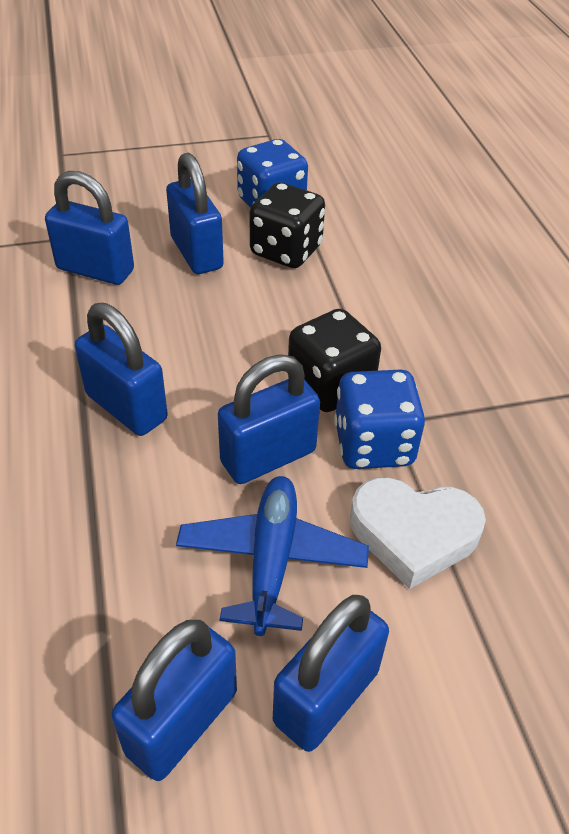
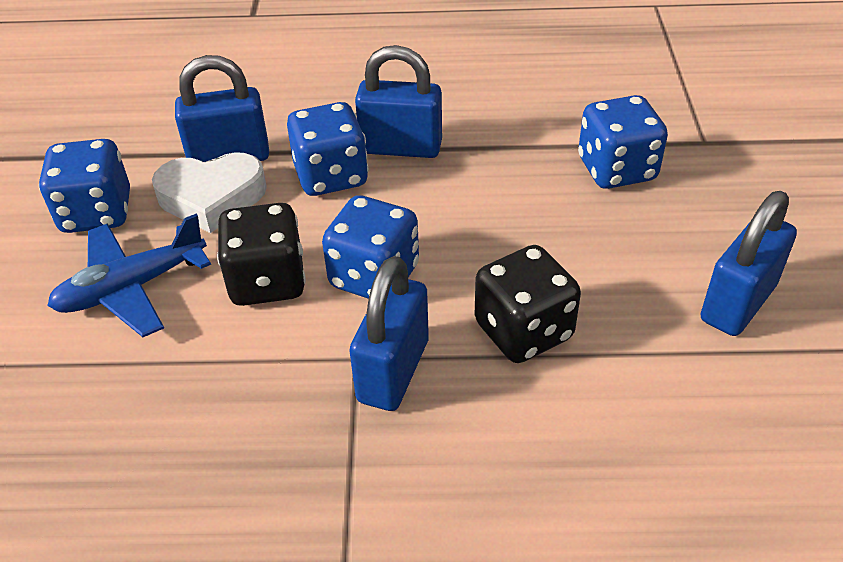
blue dice: [237,139,308,208] [334,370,425,469] = 2 -> [39,139,130,233] [287,102,368,196] [322,195,419,299] [578,95,668,189] = 4
blue padlock: [45,171,134,285] [75,303,168,436] [111,620,237,781] [166,153,224,274] [218,355,320,484] [273,595,389,752] = 6 -> [175,55,269,162] [349,256,429,411] [355,45,442,158] [701,191,797,336] = 4

